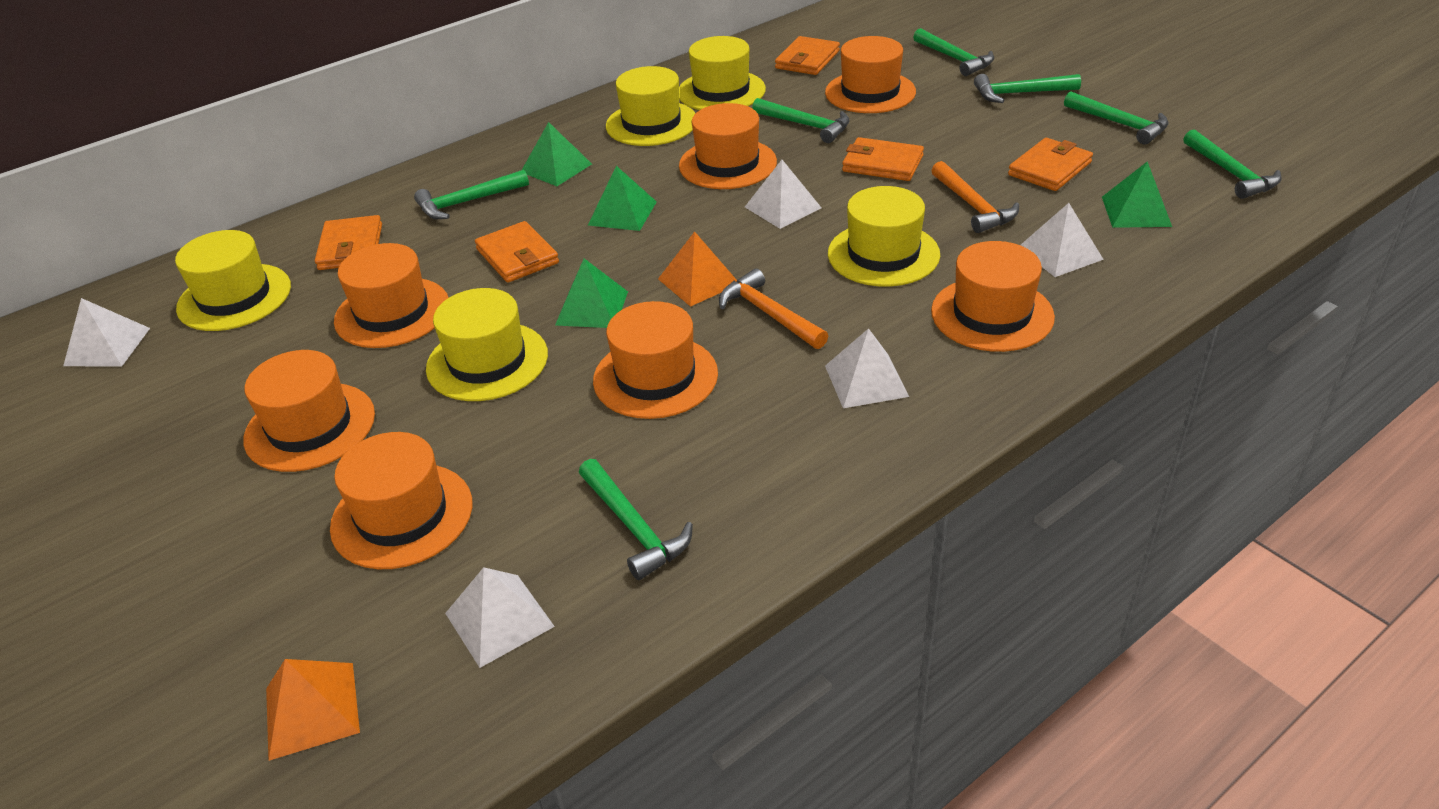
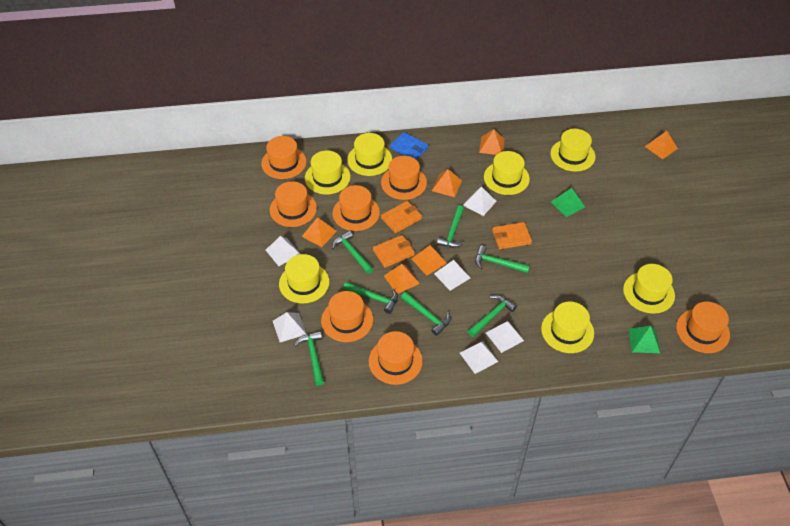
blue wallet: none = 0 -> [390,132,428,160] = 1
green pyramid: [522,122,592,186] [555,259,628,328] [588,166,657,231] [1102,161,1172,228] = 4 -> [551,188,585,217] [629,326,660,353] = 2
orange hammer: [719,269,828,349] [931,161,1019,233] = 2 -> none = 0
orange pyramid: [266,659,360,761] [658,232,737,307] = 2 -> [301,217,337,247] [384,264,420,294] [411,245,447,276] [432,169,462,197] [479,129,505,155] [644,131,678,159] = 6
orange wallet: [315,215,382,270] [475,221,559,283] [775,36,840,75] [842,137,924,181] [1008,138,1093,191] = 5 -> [373,235,415,268] [381,201,422,233] [492,222,532,249] = 3
white pyramid: [63,298,150,367] [445,567,555,668] [745,160,821,229] [825,328,909,408] [1021,203,1104,277] = 5 -> [266,236,300,266] [273,312,307,342] [434,260,470,291] [460,341,499,374] [463,187,496,216] [486,321,524,353] = 6
yellow hat: [175,230,291,331] [426,288,548,401] [606,66,696,146] [679,36,766,110] [828,186,940,287] = 5 -> [279,254,330,304] [305,150,350,194] [347,133,392,176] [484,151,530,195] [541,302,594,353] [550,129,596,172] [623,264,675,314] = 7

